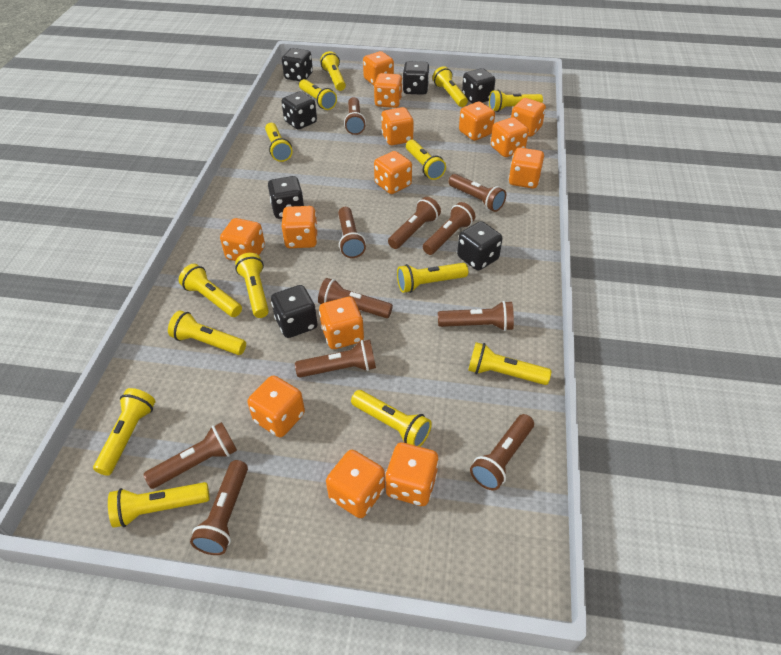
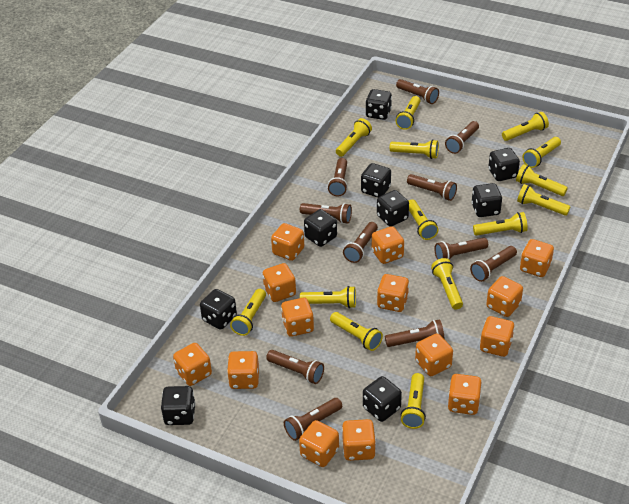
black dice: [268,176,304,219] [271,285,318,338] [282,48,313,81] [282,91,317,130] [403,61,429,95] [457,221,503,270] [462,68,495,104] = 7 -> [161,386,196,425] [200,289,237,330] [304,209,337,247] [361,163,391,198] [363,376,402,422] [366,89,392,120] [377,190,409,227] [471,183,502,217] [488,148,520,181] = 9

